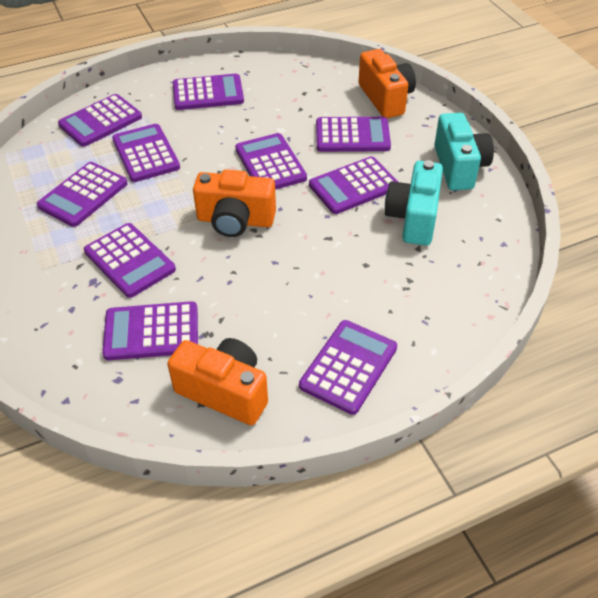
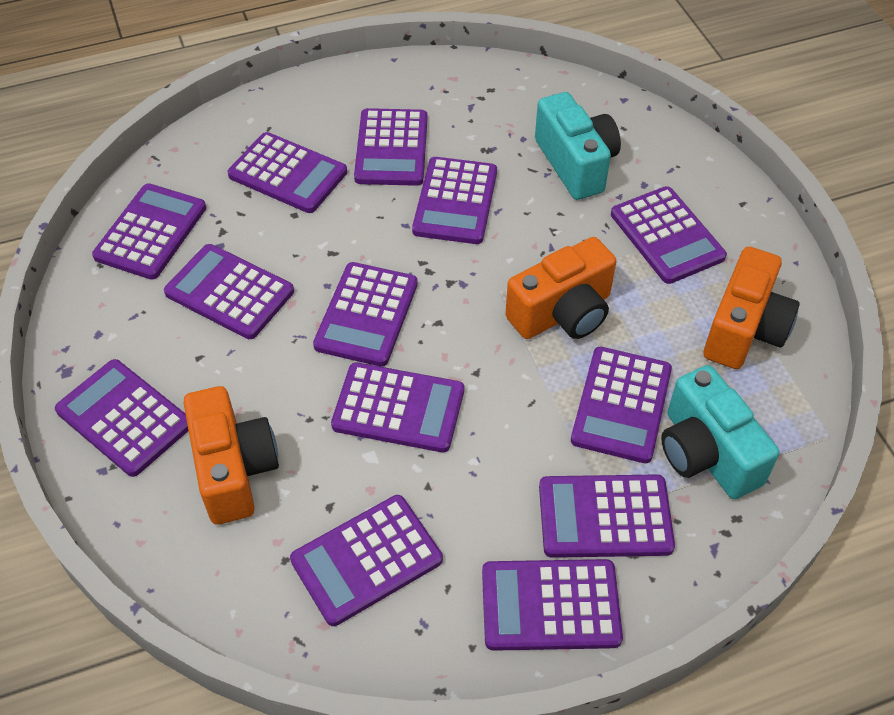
purple calculator: [37,162,128,227] [58,94,142,147] [84,223,176,298] [102,301,198,360] [112,124,180,182] [173,74,244,110] [235,133,307,190] [299,320,397,415] [309,156,398,214] [316,117,391,152] = 10 -> [55,359,188,477] [92,183,206,279] [164,244,294,339] [228,132,347,213] [290,495,443,626] [313,262,418,367] [331,362,464,452] [354,108,428,186] [412,157,497,244] [482,559,623,651] [539,474,675,558] [571,347,672,463] [611,186,727,284] = 13

